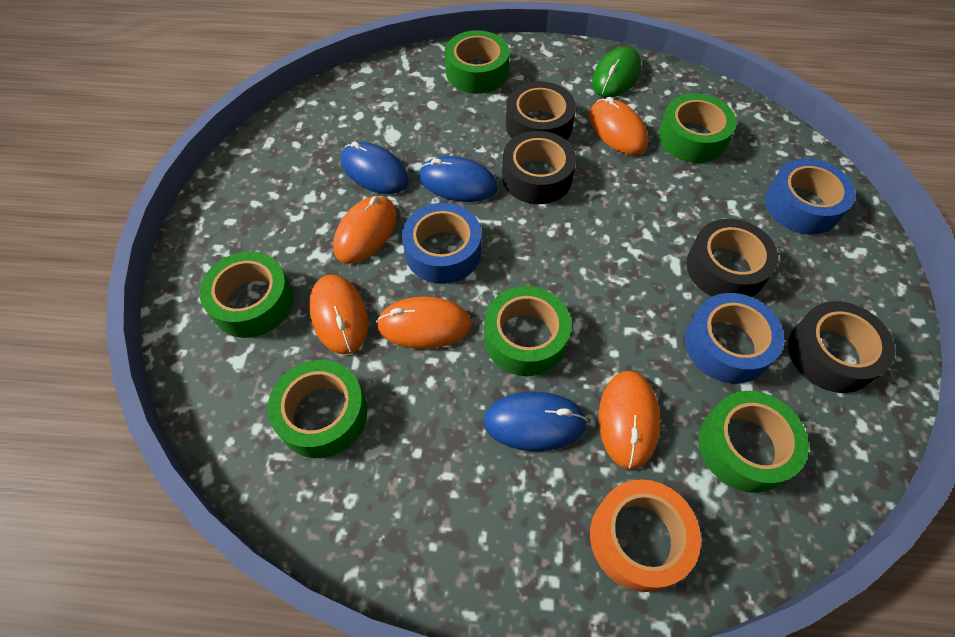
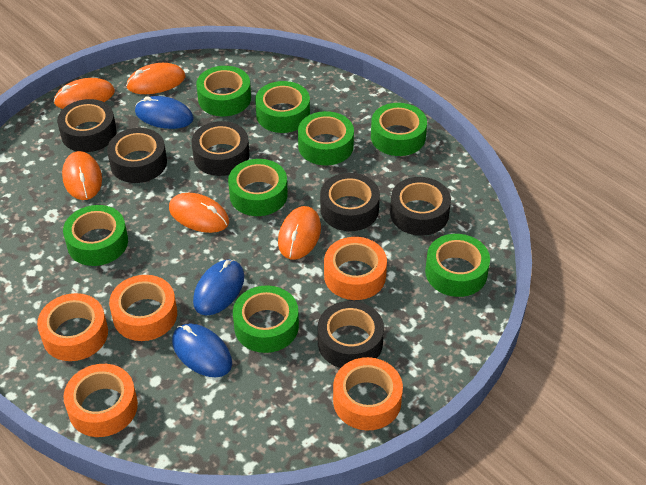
black tape: [502,131,576,204] [506,81,576,140] [686,219,778,297] [788,301,895,393] = 4 -> [57,99,117,152] [107,128,167,183] [191,121,249,176] [318,301,384,368] [320,173,380,231] [390,177,451,236] = 6
blue tape: [402,203,481,284] [685,293,784,384] [765,158,856,235] = 3 -> none = 0
green mouse: [592,46,641,97] = 1 -> none = 0
green tape: [200,252,293,338] [268,360,367,458] [445,30,510,94] [484,286,571,376] [658,94,736,163] [699,391,809,493] = 6 -> [63,205,128,266] [196,66,251,116] [228,159,288,216] [233,285,299,353] [255,81,310,133] [298,111,354,165] [371,103,427,156] [425,234,490,297] = 8
orange tape: [590,479,701,592] = 1 -> [37,293,108,361] [63,364,138,437] [109,275,177,341] [324,237,387,300] [333,357,403,430] = 5

